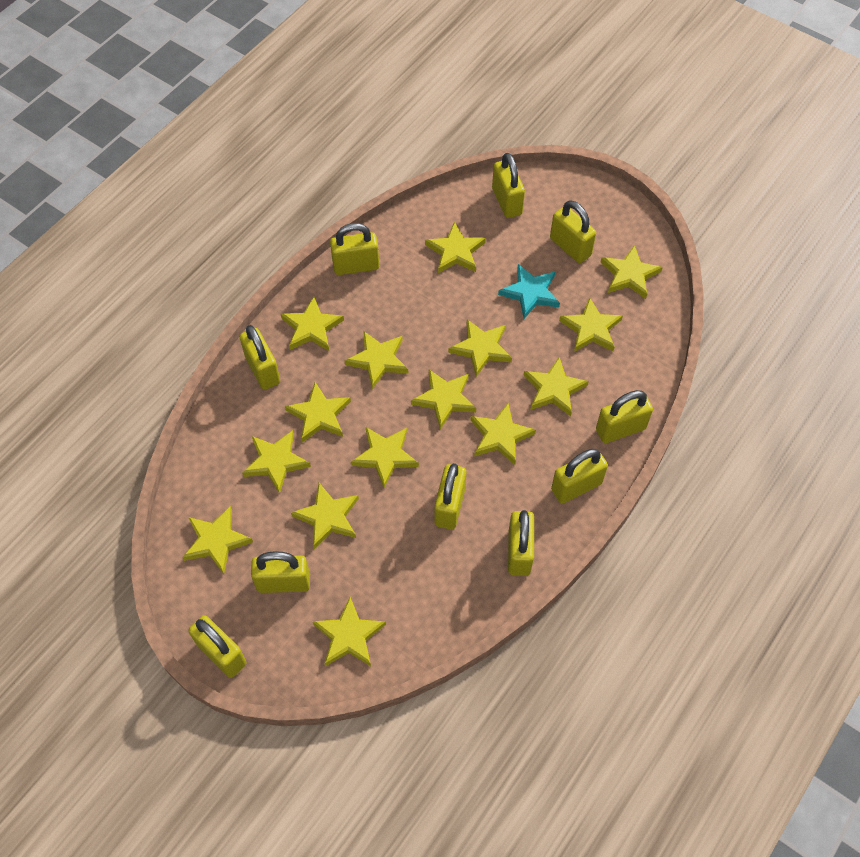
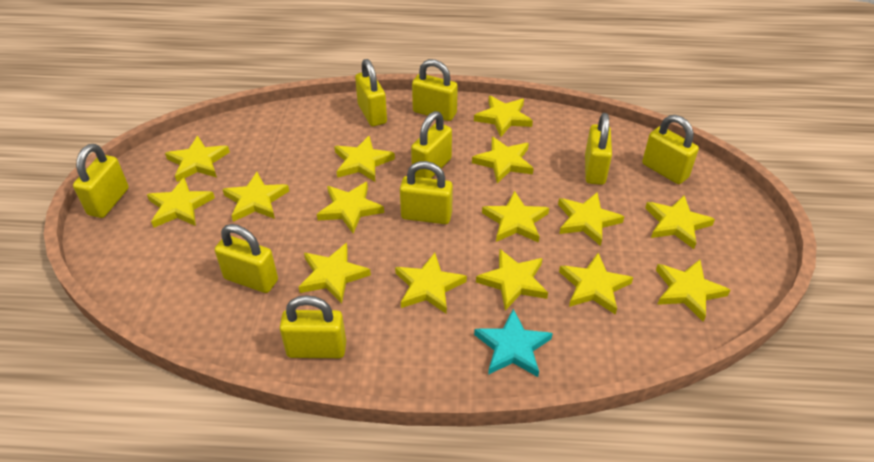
yellow padlock: [188,615,247,678] [240,325,280,390] [251,551,310,593] [330,223,379,275] [434,463,466,529] [492,153,525,218] [508,510,534,576] [550,200,596,263] [551,449,608,504] [596,390,653,443] = 10 -> [73,144,129,218] [215,224,278,293] [280,295,346,358] [355,59,387,126] [400,161,453,224] [411,111,452,179] [412,59,458,121] [585,113,612,185] [642,115,699,184] = 9

